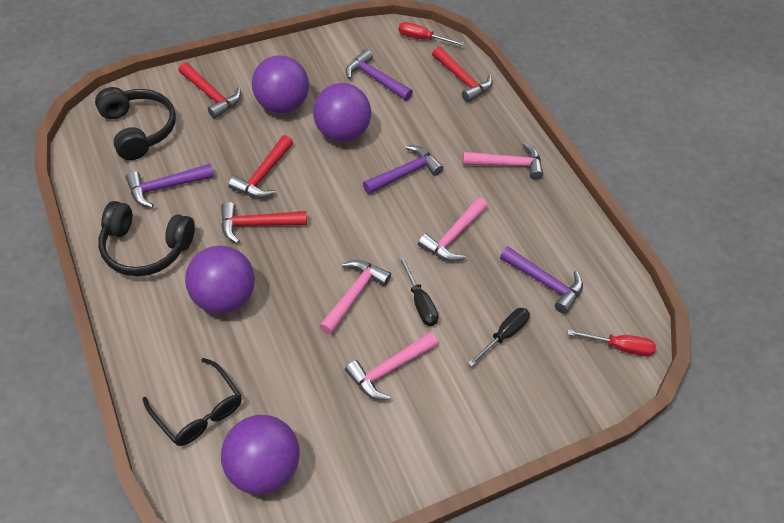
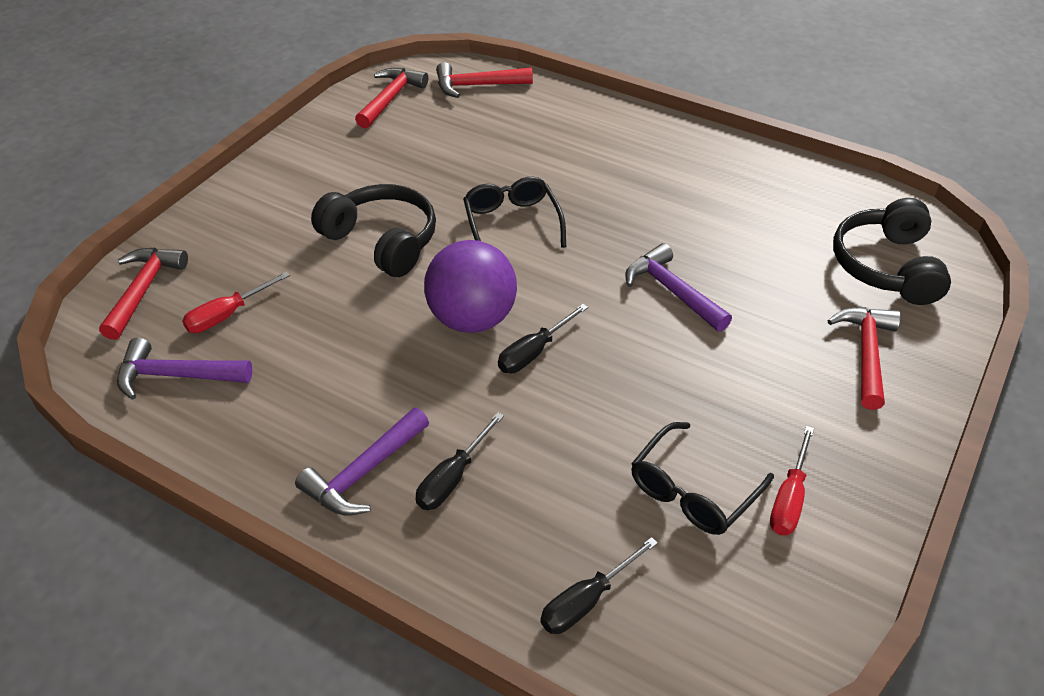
black glasses: [143,358,242,446] = 1 -> [463,177,566,248] [631,422,774,535] = 2
black screwdriver: [398,255,438,326] [468,308,530,367] = 2 -> [416,412,504,510] [498,304,588,373] [541,537,658,634] = 3
pink hammer: [319,260,391,335] [345,332,438,400] [418,197,488,261] [462,142,543,180] = 4 -> none = 0
purple ball: [185,246,255,314] [221,415,300,495] [252,55,309,113] [313,83,371,142] = 4 -> [424,240,517,333] = 1
purple hammer: [126,164,214,208] [346,49,413,101] [363,145,443,194] [500,247,583,314] = 4 -> [117,338,252,400] [295,408,429,516] [625,243,732,332] = 3

